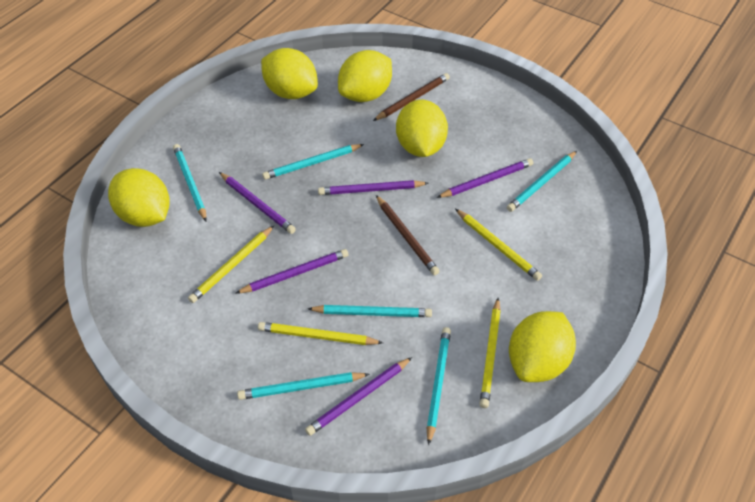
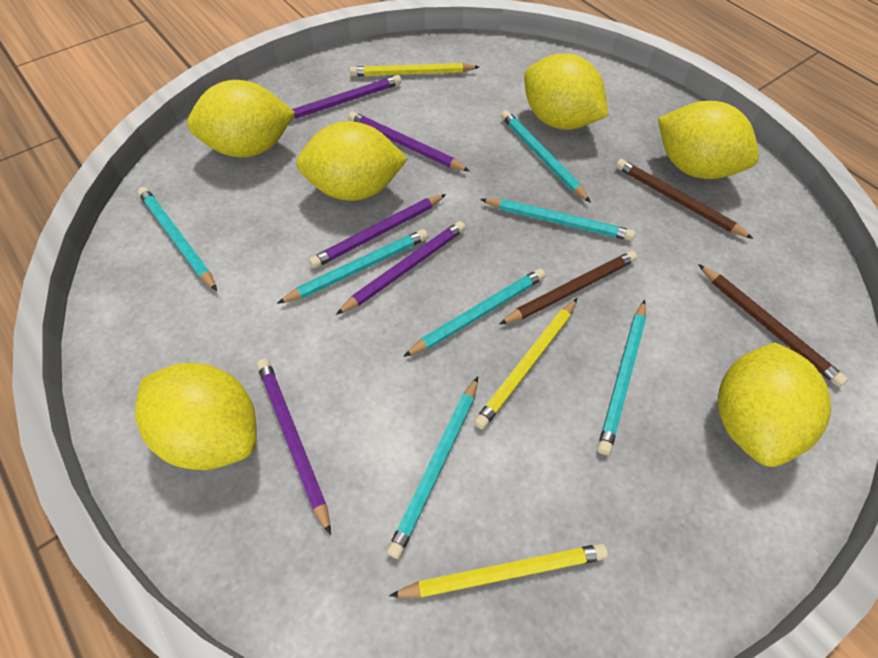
brown pencil: [373,73,450,121] [376,195,440,275] = 2 -> [499,251,637,325] [616,159,753,239] [698,264,848,387] = 3
turquoise pencil: [173,144,207,221] [237,372,369,400] [262,144,364,180] [308,305,432,317] [427,327,451,445] [507,151,577,212] = 6 -> [138,187,217,291] [277,229,428,304] [387,377,478,559] [403,269,545,357] [480,198,635,241] [501,110,591,203] [597,300,646,455] = 7
yellow lemon: [108,168,170,227] [261,48,318,99] [338,50,392,102] [396,99,448,157] [509,311,576,382] = 5 -> [135,363,257,470] [187,80,295,157] [296,121,408,201] [524,53,608,130] [658,101,759,179] [718,343,831,467] = 6
yellow pencil: [188,226,274,303] [258,322,383,345] [455,209,542,281] [480,298,501,408] = 4 -> [350,63,479,77] [389,544,608,598] [474,298,577,430] = 3

